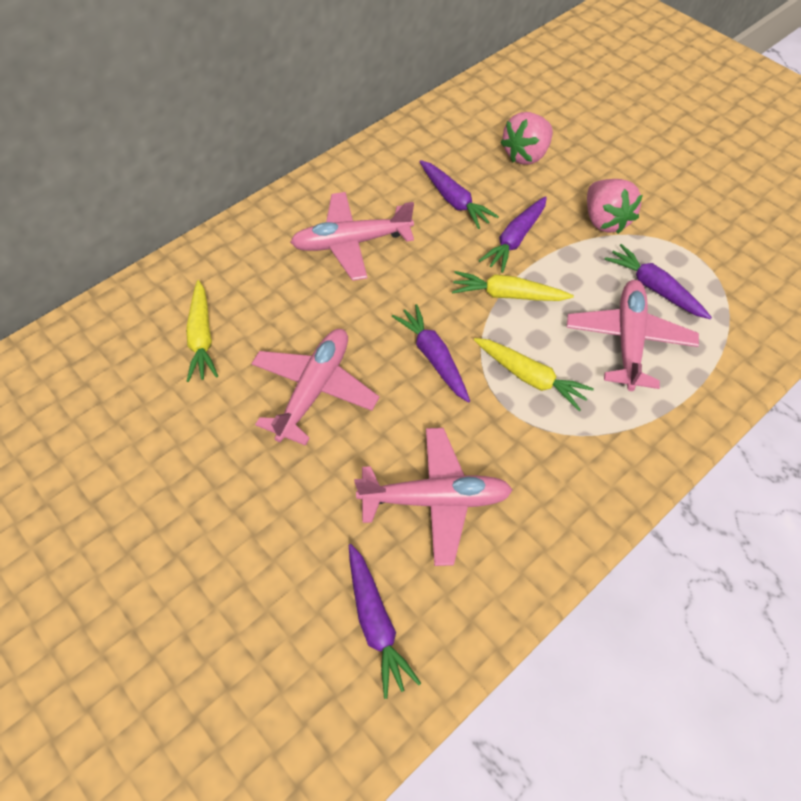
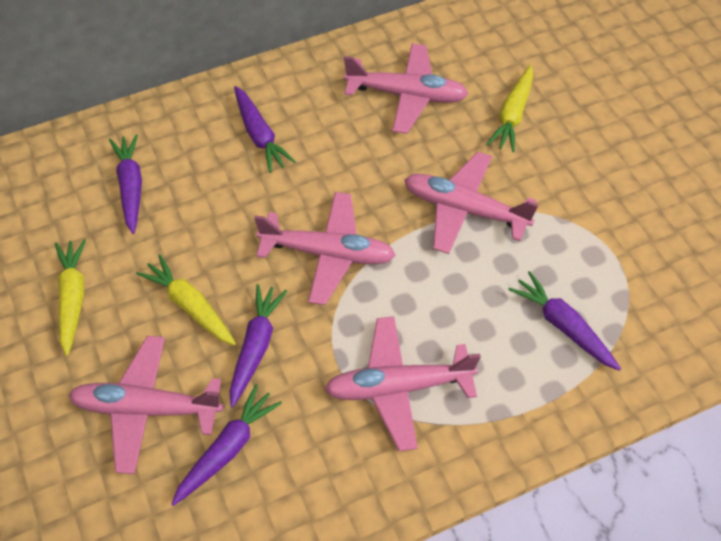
pink plane: [251,329,379,446] [290,192,414,281] [354,428,513,566] [567,280,699,391] = 4 -> [69,336,223,474] [254,192,396,305] [325,316,481,451] [344,43,468,134] [404,152,539,254] = 5
pink strawberry: [500,112,553,165] [587,179,643,234] = 2 -> none = 0

